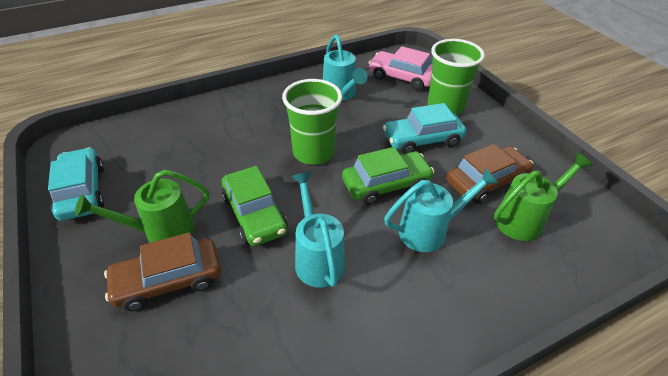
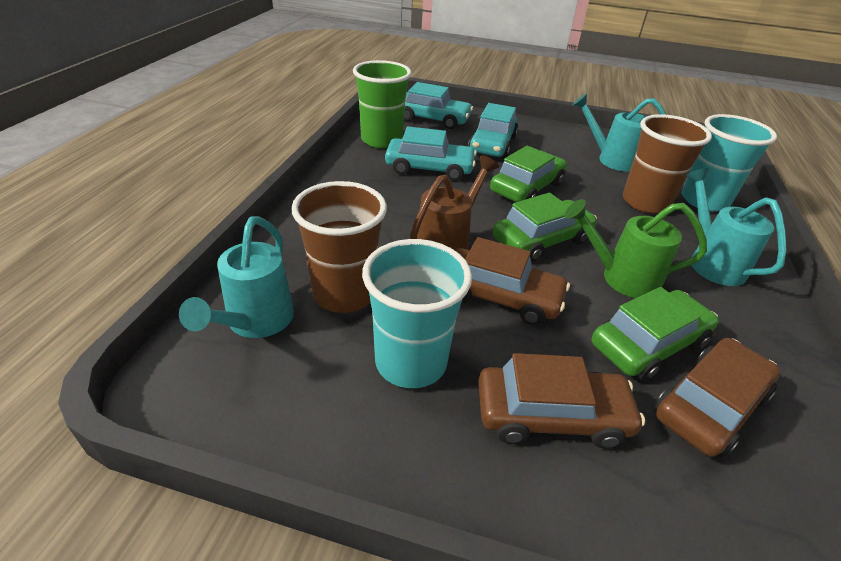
brown car: [104,232,221,311] [447,144,533,204] = 2 -> [455,237,570,325] [478,353,645,449] [655,338,780,458] = 3
brown cup: none = 0 -> [291,181,387,313] [623,114,712,214] = 2
brown watering can: none = 0 -> [410,156,499,250] = 1
green car: [221,166,288,246] [342,147,434,205] = 2 -> [490,146,567,202] [493,193,597,262] [591,287,719,381] = 3
green cup: [282,79,342,165] [427,39,485,115] = 2 -> [353,60,412,148] = 1
green watering can: [75,170,209,243] [494,152,593,241] = 2 -> [565,199,707,298] = 1
pink car: [369,46,432,90] = 1 -> none = 0
turquoise car: [48,147,104,221] [383,103,466,154] = 2 -> [385,126,477,181] [404,82,473,129] [468,103,518,159] = 3
turquoise cup: none = 0 -> [362,239,472,388] [682,114,777,212] = 2

